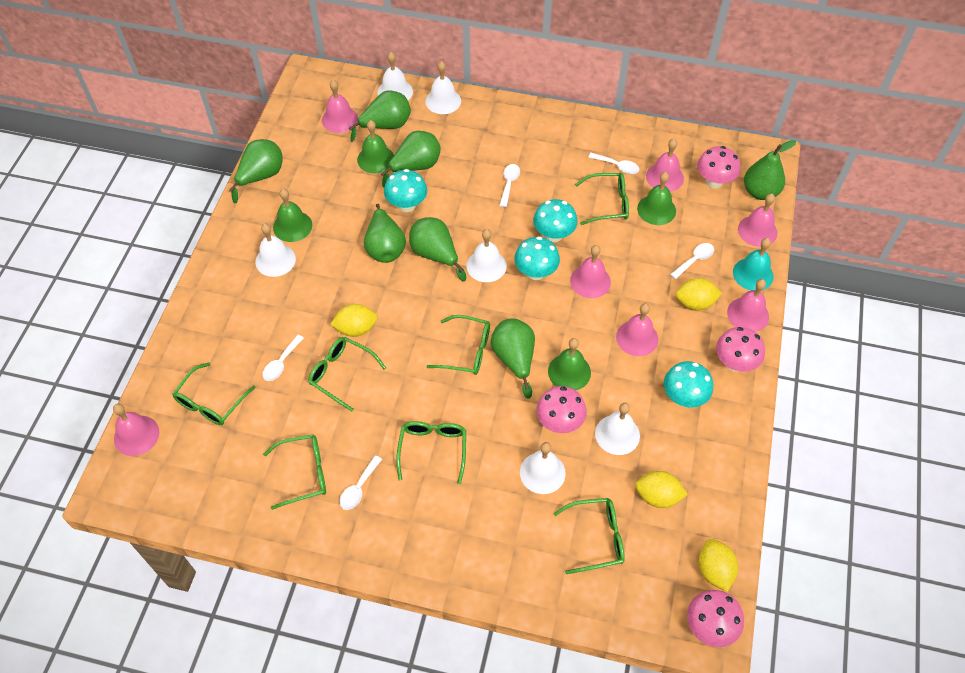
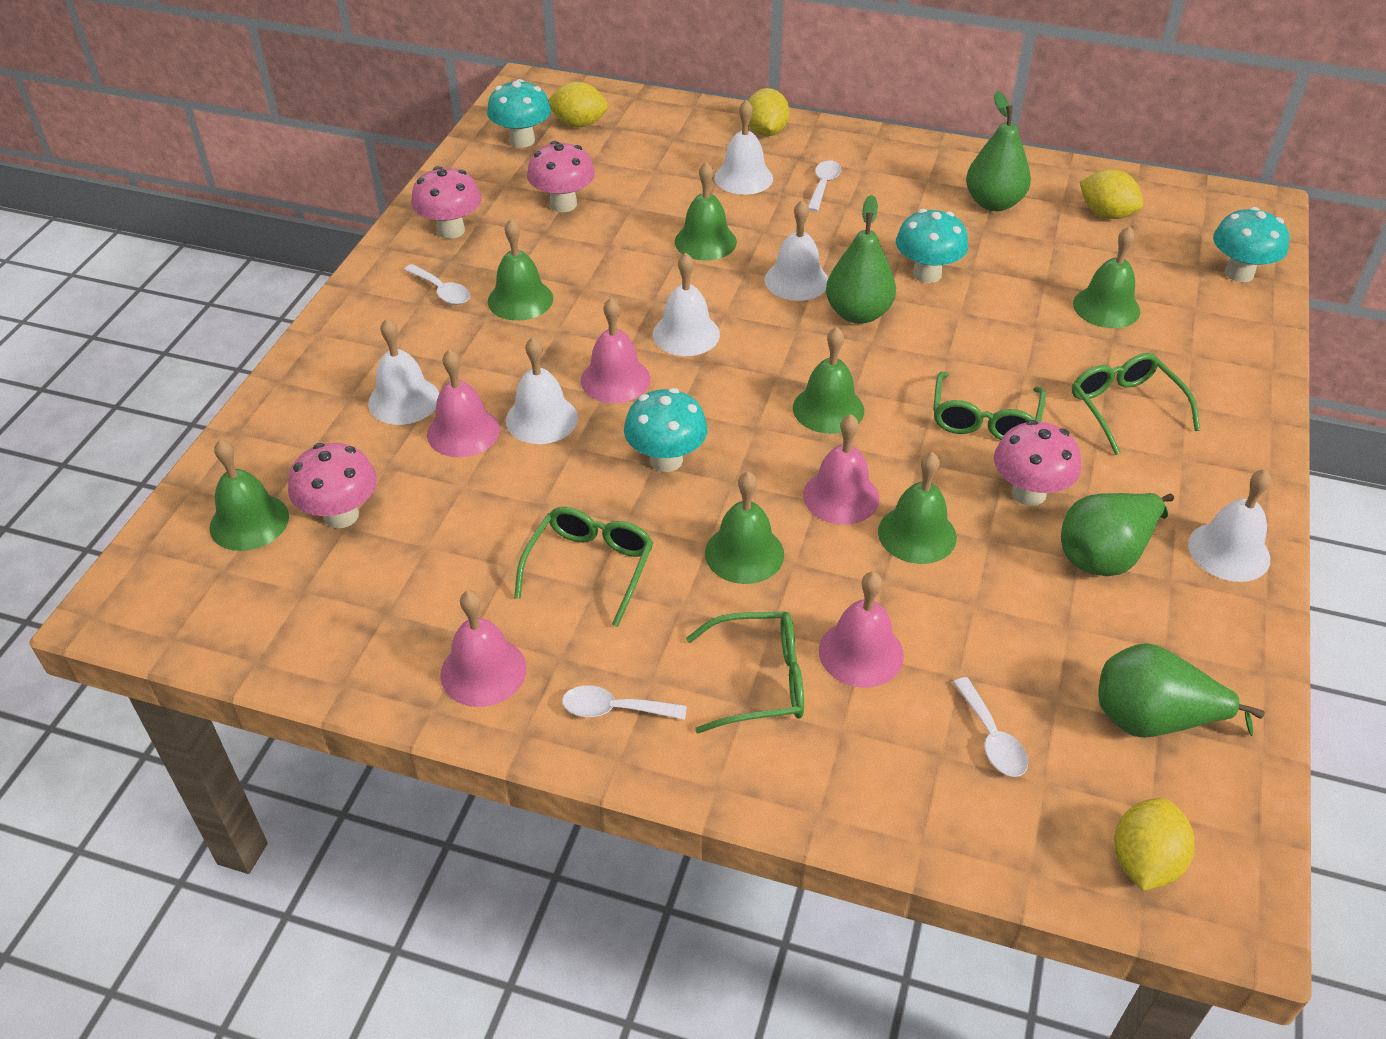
green bell: [273,189,312,242] [357,120,394,173] [548,338,591,390] [637,172,676,225] = 4 -> [209,439,289,551] [488,219,553,321] [675,162,737,260] [705,471,784,584] [793,327,864,434] [878,452,957,564] [1073,226,1140,328] = 7
green glasses: [173,363,256,425] [263,434,326,510] [308,337,386,411] [396,421,466,484] [426,315,490,375] [554,498,625,574] [575,173,629,225] = 7 -> [514,507,654,627] [686,612,804,734] [933,372,1046,440] [1072,353,1200,455] = 4
green pear: [229,139,283,204] [349,90,411,142] [364,204,406,263] [381,131,441,188] [409,217,466,281] [491,318,535,399] [744,140,796,200] = 7 -> [826,195,896,324] [966,91,1031,211] [1061,493,1174,576] [1098,643,1265,738] = 4
pink bell: [113,403,159,456] [322,80,358,133] [570,245,611,298] [616,303,658,356] [646,139,684,192] [727,279,769,332] [738,194,778,247] = 7 -> [427,349,500,457] [440,591,527,707] [581,298,650,403] [803,414,879,525] [819,572,904,688] = 5
turquoise bell: [733,238,774,290] = 1 -> none = 0
white spoon: [263,335,304,381] [340,455,382,510] [499,164,520,207] [588,153,639,174] [670,243,714,279] = 5 -> [404,264,470,305] [562,685,687,720] [808,160,841,212] [953,677,1028,777] = 4

